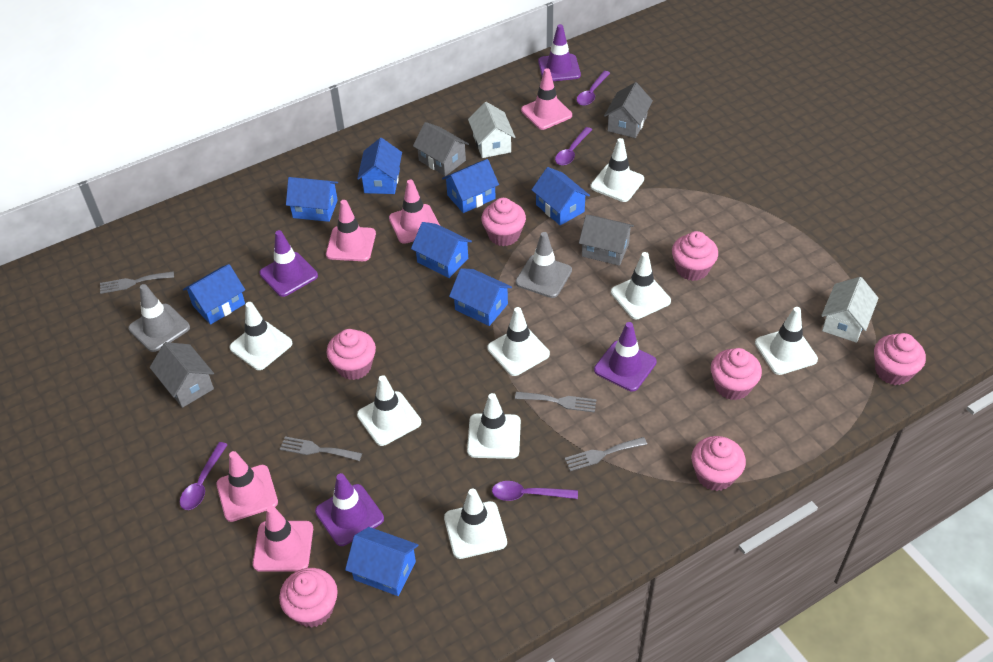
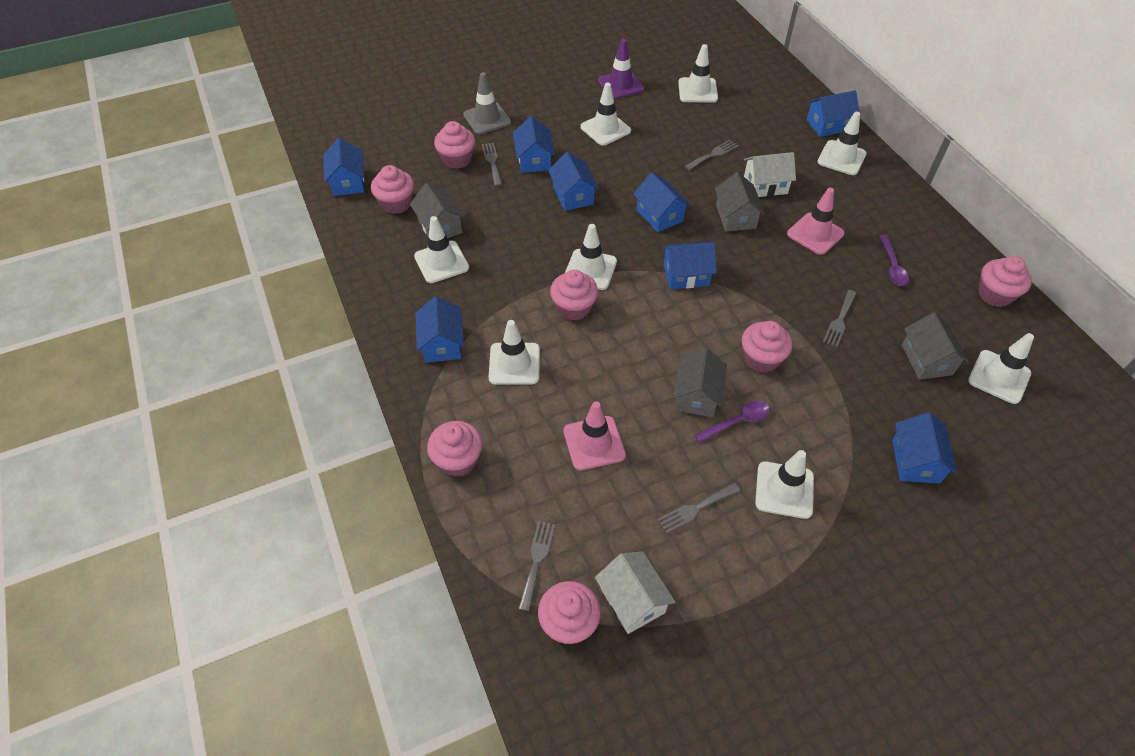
grey fork: [100,271,174,294] [280,436,362,461] [515,392,596,412] [565,437,647,471] = 4 -> [482,142,502,186] [518,521,555,611] [657,483,740,534] [684,140,738,170] [823,290,856,347] = 5
grey traffic cone: [128,284,190,352] [515,232,572,298] = 2 -> [463,72,511,134] = 1
pink traffic cone: [216,451,278,522] [253,505,313,572] [326,200,376,261] [389,180,440,244] [521,68,572,130] = 5 -> [564,401,626,470] [787,188,845,255] = 2
purple spoon: [180,442,228,510] [492,481,578,501] [555,127,592,166] [577,71,610,106] = 4 -> [694,401,770,443] [880,235,909,286] = 2
purple traffic cone: [260,230,318,297] [315,473,384,546] [538,24,581,81] [594,322,657,391] = 4 -> [598,39,644,99] = 1

